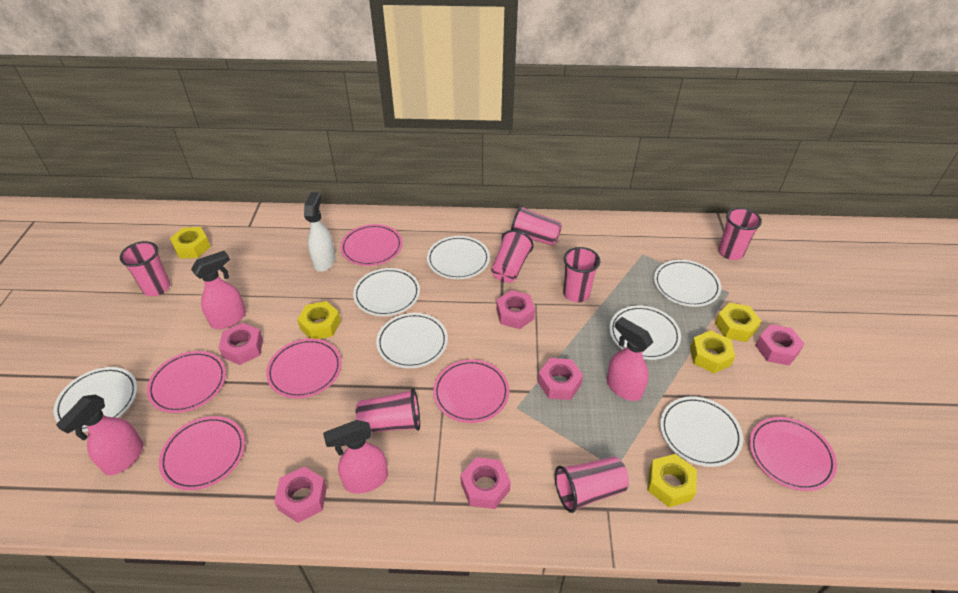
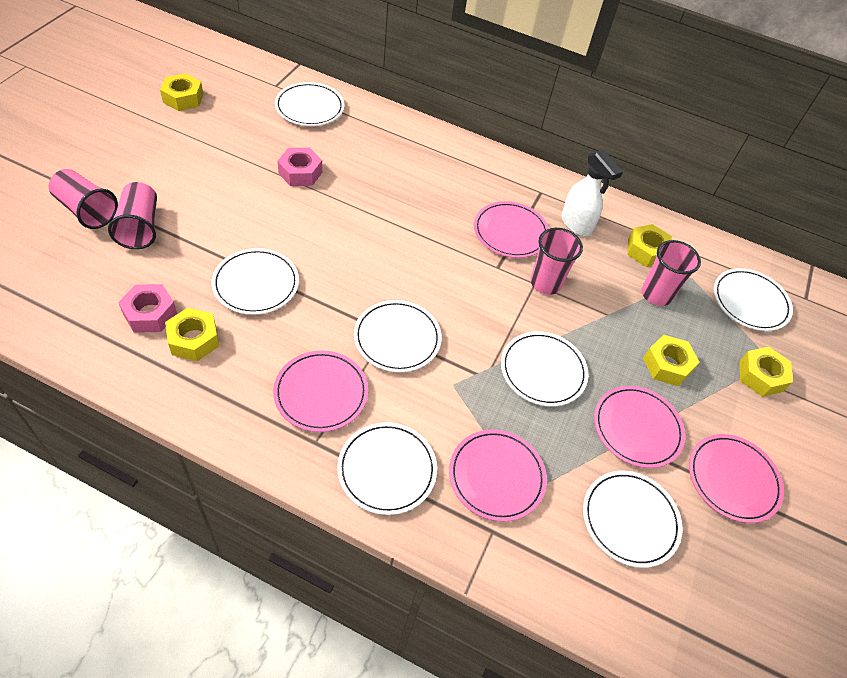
pink cup: [120,241,170,296] [356,388,420,433] [491,230,534,283] [511,205,562,246] [555,457,629,513] [563,247,600,302] [718,207,762,260] = 7 -> [49,169,118,229] [108,182,157,249] [530,228,583,295] [641,240,701,306] = 4
pink nut: [219,323,263,365] [274,467,327,523] [460,457,511,509] [496,290,535,329] [538,358,583,400] [755,324,805,365] = 6 -> [118,284,177,333] [278,148,322,186] = 2
pink plate: [147,351,226,413] [159,416,245,490] [266,338,342,398] [340,224,403,266] [433,359,509,423] [749,417,837,491] = 6 -> [273,351,368,432] [449,429,547,522] [474,201,549,258] [594,386,685,468] [689,434,784,523] = 5
pink spray bottle: [56,394,143,476] [191,251,246,329] [323,420,388,494] [607,317,653,401] = 4 -> none = 0

